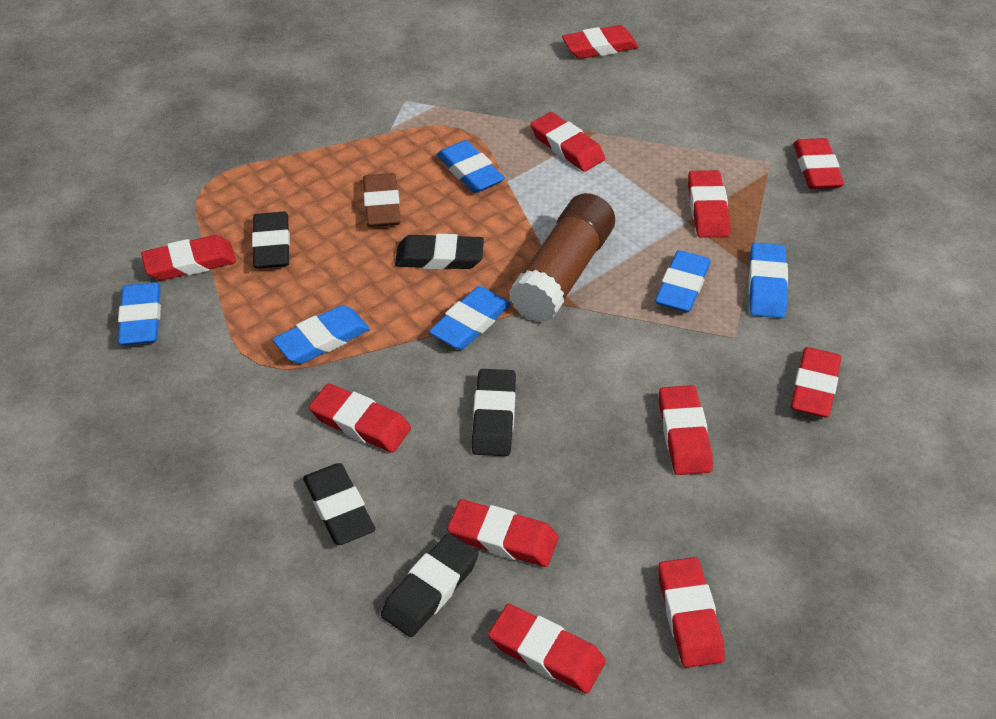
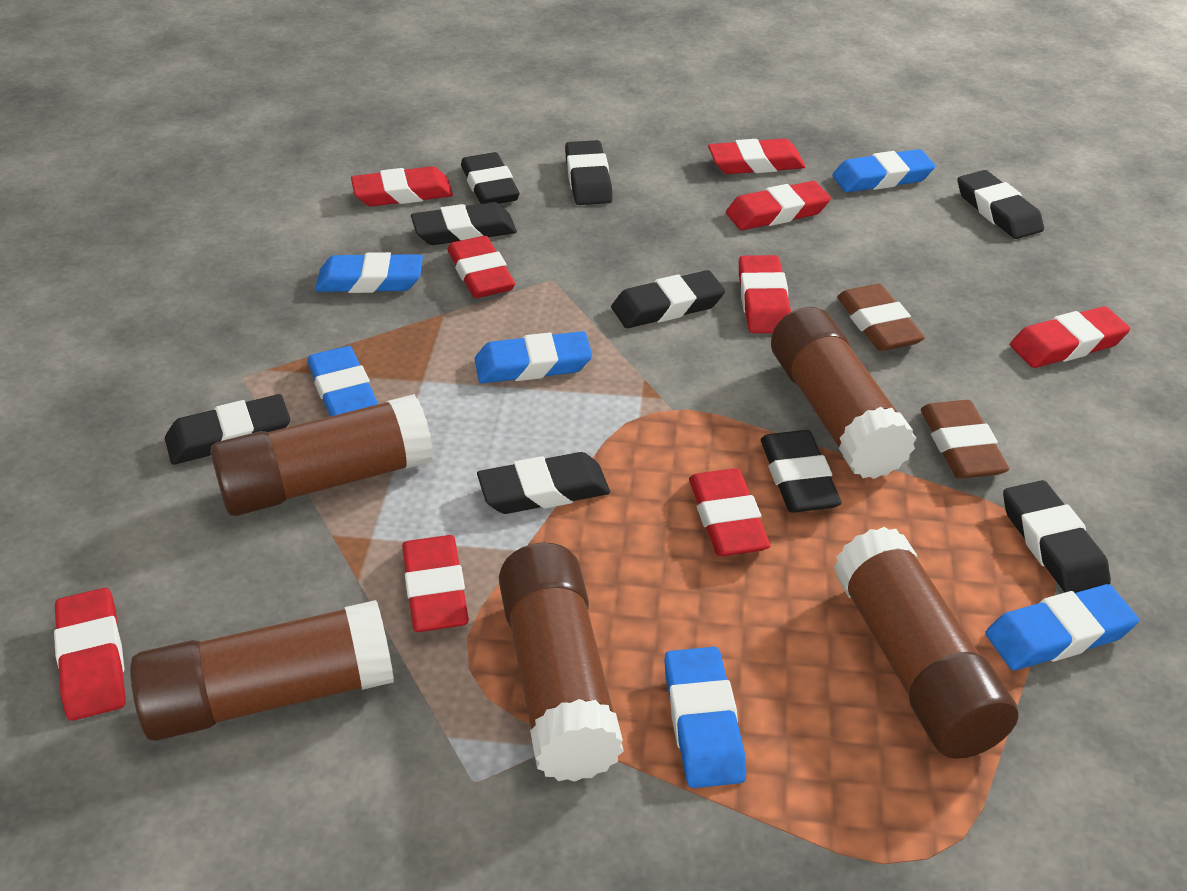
black eraser: [252,212,290,269] [303,463,375,545] [381,533,479,637] [395,234,484,270] [472,369,516,456] = 5 -> [165,394,290,465] [411,202,517,245] [461,152,520,204] [477,452,610,514] [565,140,613,205] [611,270,725,328] [761,430,842,513] [958,170,1044,239] [1003,480,1111,593] = 9
brown eraser: [363,173,400,227] = 1 -> [837,284,925,351] [921,400,1009,479] = 2
brown glue stick: [509,193,615,322] = 1 -> [130,600,394,741] [210,394,434,516] [499,542,624,782] [771,307,916,479] [834,527,1018,759] = 5
red eraser: [141,235,236,280] [309,383,411,453] [447,499,558,567] [488,604,606,694] [531,112,605,172] [562,25,639,59] [658,557,725,668] [659,385,713,475] [688,170,731,238] [791,347,841,417] [793,138,844,189] = 11 -> [54,588,126,721] [351,166,453,206] [402,535,469,632] [448,236,515,298] [689,468,770,556] [708,139,805,174] [726,181,831,230] [739,255,791,333] [1010,306,1130,368] = 9

